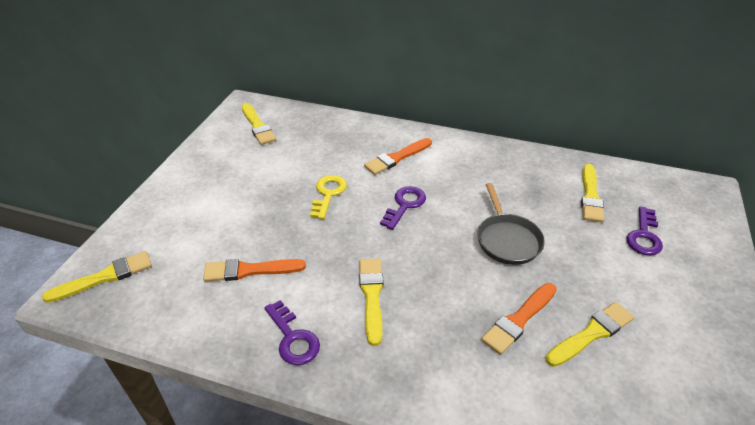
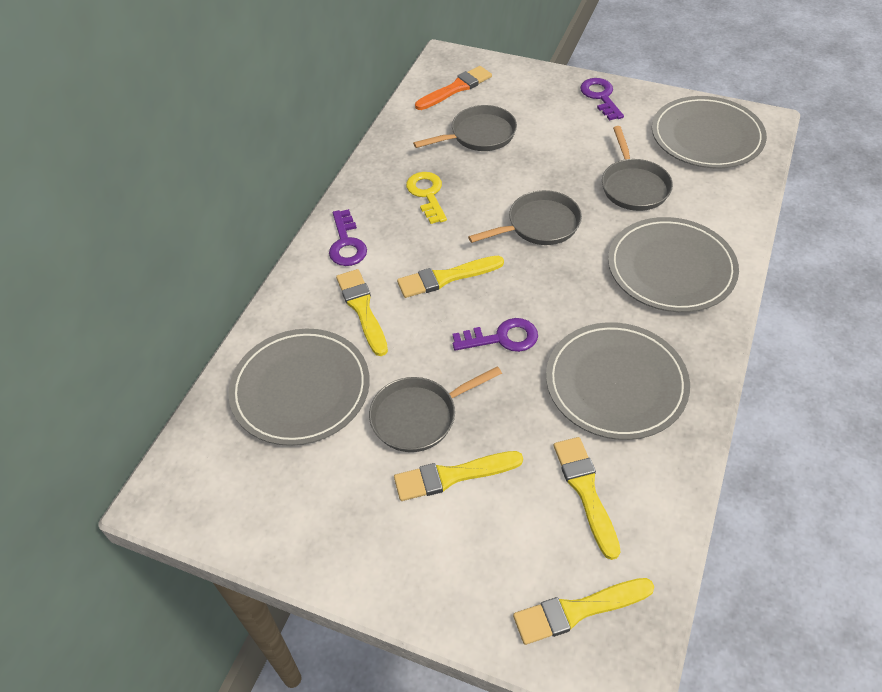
grey pan: [477,183,545,265] = 1 -> [369,366,502,452] [413,105,517,151] [468,190,582,245] [602,126,673,211] = 4
grey plate: none = 0 -> [228,329,370,446] [546,322,690,440] [608,217,739,312] [652,96,767,168] = 4
orange brush: [203,259,306,282] [364,138,432,175] [481,283,557,355] = 3 -> [415,66,492,110] = 1

